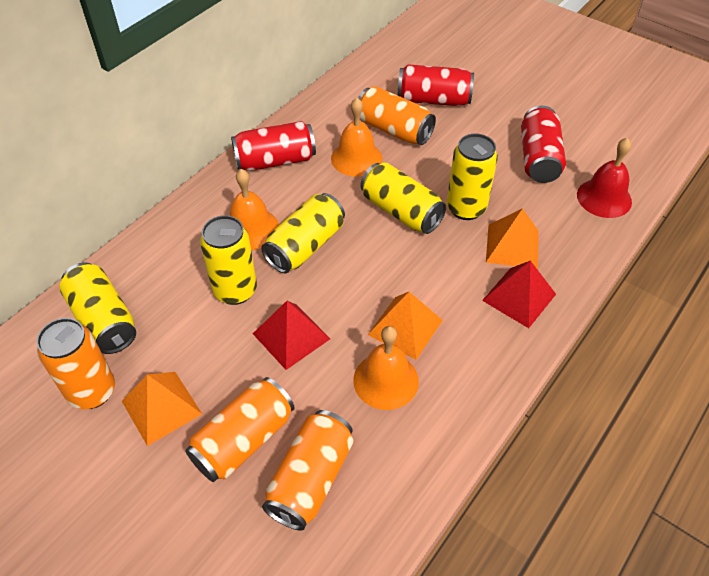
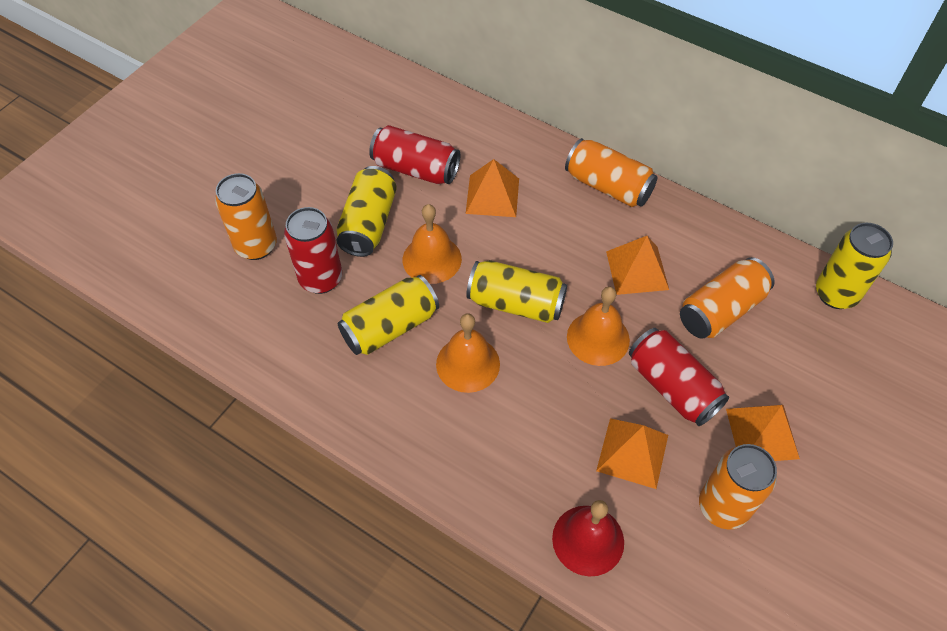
orange pyramid: [122,372,202,446] [368,292,443,360] [486,208,539,269] = 3 -> [466,159,519,217] [596,418,668,489] [606,236,669,295] [726,405,800,461] = 4
red pyramid: [253,301,330,370] [482,261,556,328] = 2 -> none = 0
yellow can: [59,263,136,354] [200,215,257,305] [261,193,345,273] [361,163,446,234] [447,133,498,220] = 5 -> [336,166,397,257] [338,275,439,355] [466,260,567,323] [816,223,893,309] = 4

